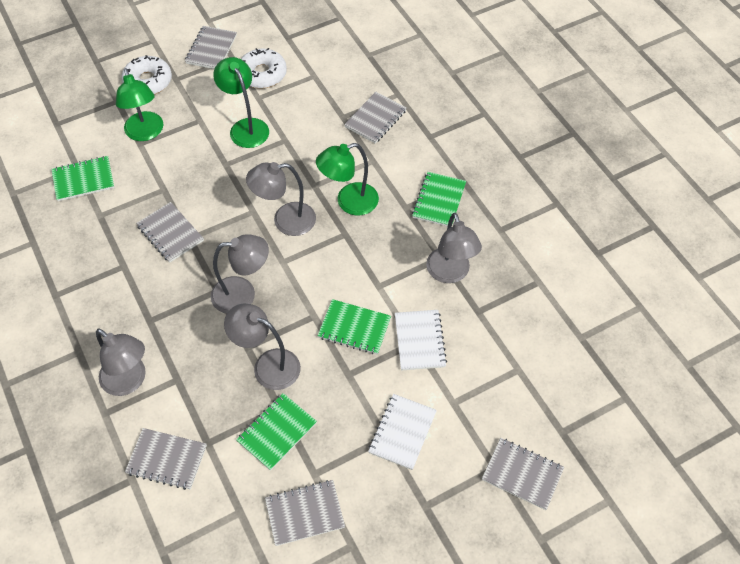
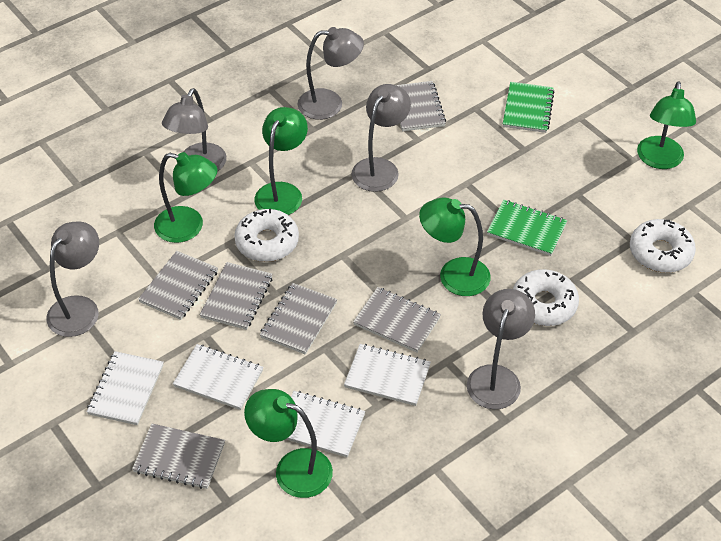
green lamp: [116,68,163,141] [213,57,269,148] [316,143,379,216] = 3 -> [154,152,218,243] [244,389,333,498] [254,107,308,215] [419,198,491,296] [637,81,696,169] = 5
green notebook: [51,156,114,201] [236,393,317,471] [317,299,391,355] [412,172,466,226] = 4 -> [487,200,567,256] [503,82,555,133] = 2
white donut: [122,55,172,94] [241,48,287,88] = 2 -> [234,209,299,262] [513,269,579,326] [630,219,696,273] = 3
white notebook: [368,394,437,470] [395,310,447,371] = 2 -> [87,351,164,425] [173,344,263,410] [286,391,365,457] [344,344,431,406] = 4

